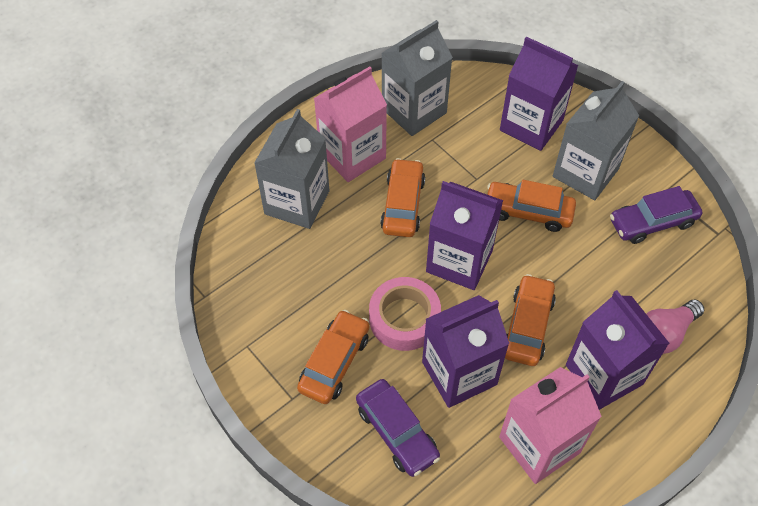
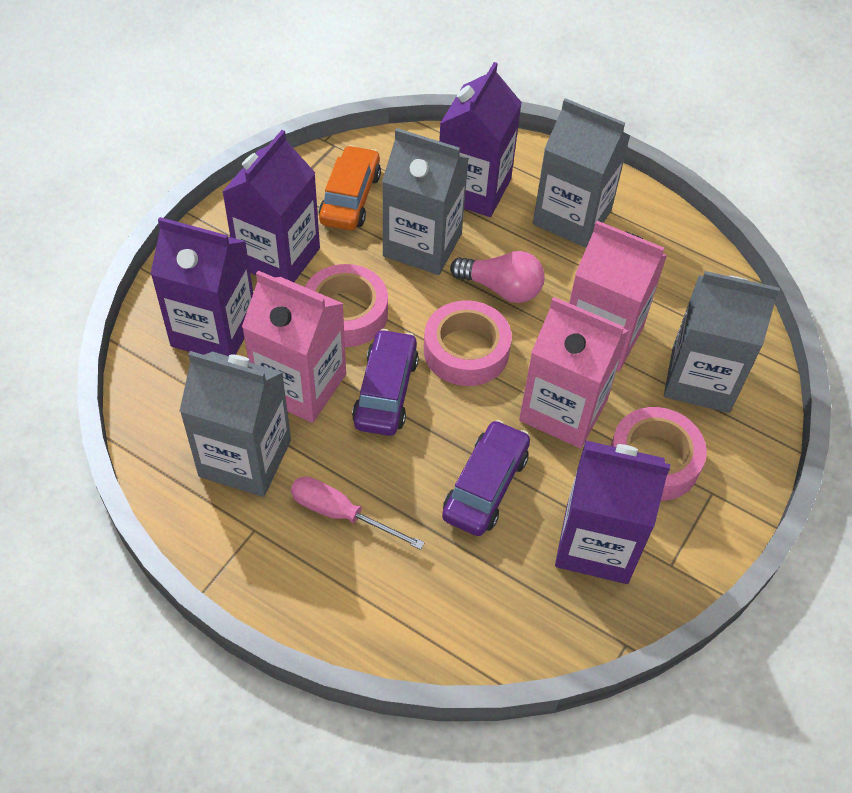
grey carton: [254,109,329,229] [381,20,453,136] [553,81,639,200] = 3 -> [179,351,291,497] [382,128,469,275] [533,98,631,248] [664,271,780,413] = 4
orange car: [297,310,369,404] [380,158,425,237] [487,180,576,232] [505,274,556,366] = 4 -> [318,145,381,230] = 1
pink carton: [314,66,387,182] [499,367,602,484] = 2 -> [242,271,346,423] [519,297,629,448] [569,221,667,371] = 3
pink screwdriver: none = 0 -> [291,476,425,550] = 1
pink tape: [369,277,441,351] = 1 -> [305,264,388,347] [424,300,512,386] [611,407,707,501] = 3

